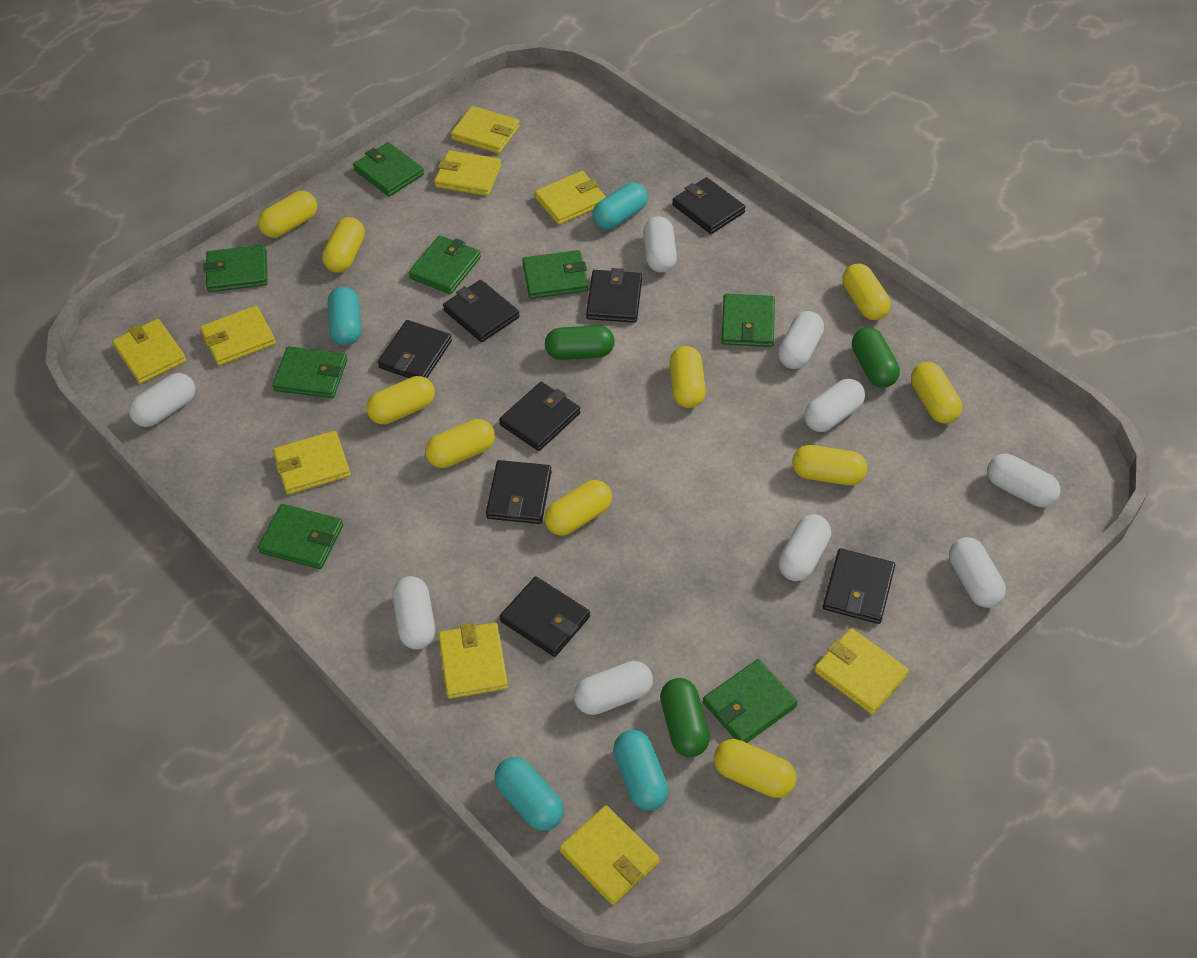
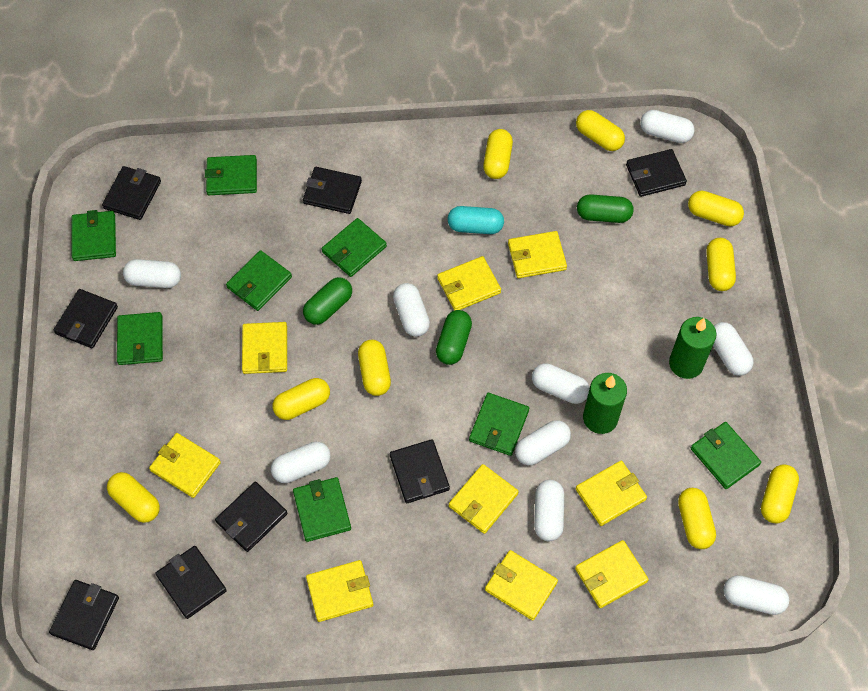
green candle: none = 0 -> [583,373,627,434] [669,317,717,379] = 2
turquoise capsule: [328,287,361,346] [494,757,564,831] [592,183,648,230] [613,730,669,811] = 4 -> [448,206,504,234] = 1
yellow capsule: [258,191,317,238] [322,217,365,273] [366,376,435,424] [425,419,495,468] [544,480,612,536] [670,346,706,408] [714,739,796,798] [792,445,867,485] [842,264,891,320] [911,362,962,423] = 10 -> [107,472,160,523] [273,378,330,420] [358,340,391,396] [483,129,513,179] [576,110,625,151] [678,488,716,549] [688,191,744,227] [706,238,736,291] [761,464,799,523] = 9

